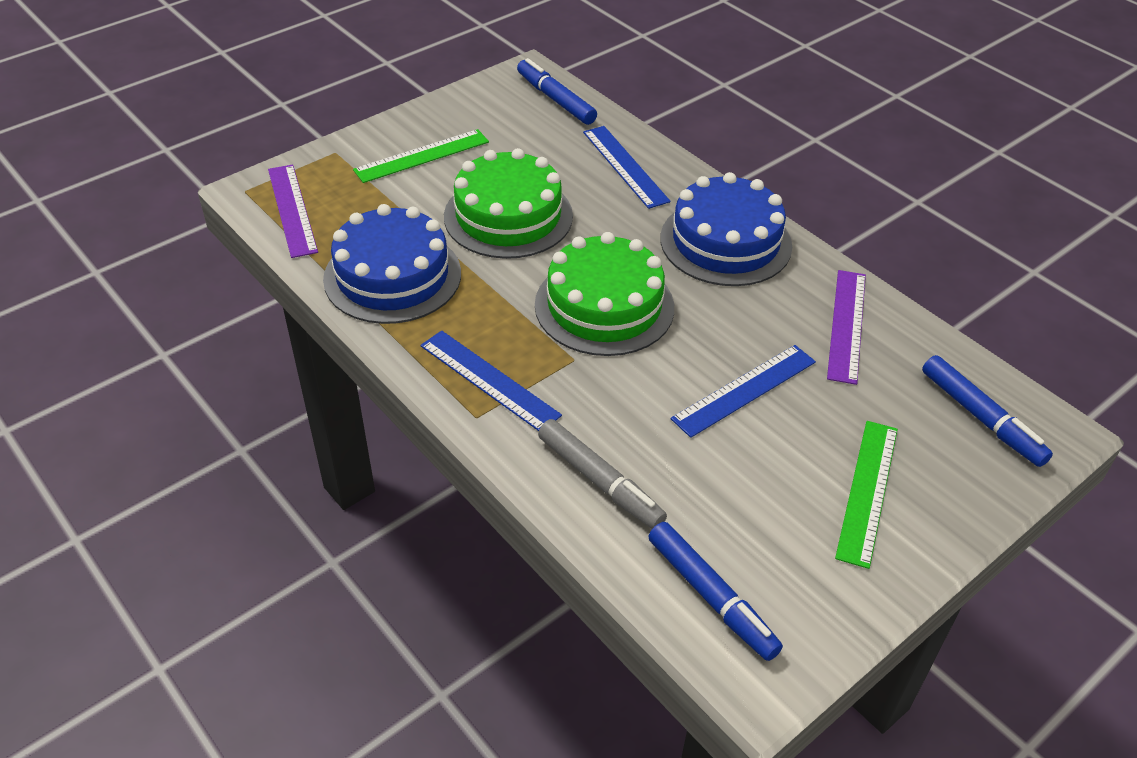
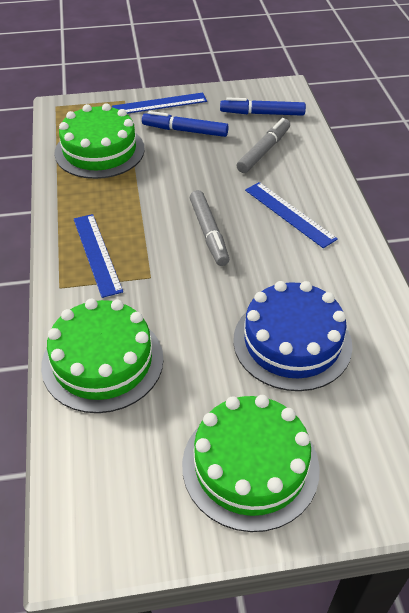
blue cake: [323,204,461,324] [660,172,792,286] = 2 -> [233,281,353,391] = 1
blue marker: [517,58,597,125] [648,522,783,661] [922,355,1053,467] = 3 -> [142,111,229,137] [220,97,306,116] = 2
green cake: [444,148,573,259] [535,232,674,356] = 2 -> [41,299,164,413] [55,103,145,179] [182,395,320,532] = 3
green ruler: [353,129,489,183] [835,421,898,569] = 2 -> none = 0
grey marker: [538,419,667,529] = 1 -> [190,190,229,266] [237,118,290,173] = 2
purple ruler: [268,165,318,258] [827,270,866,385] = 2 -> none = 0

